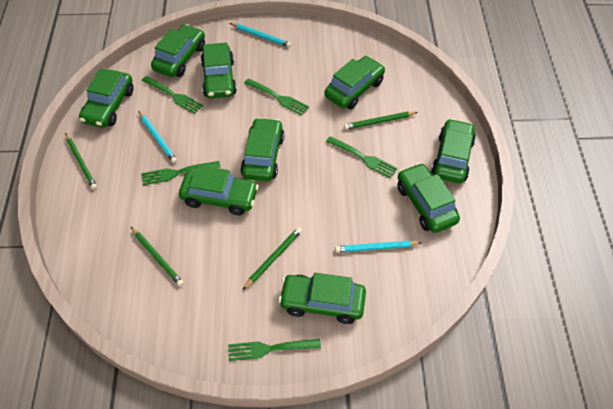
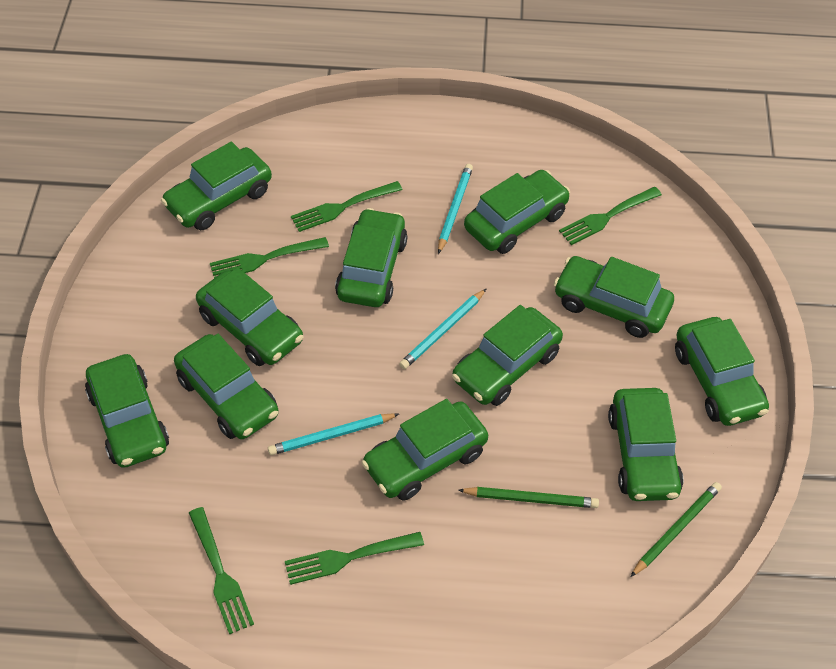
green car: [79,68,134,128] [151,24,205,77] [179,165,259,215] [201,43,237,98] [240,117,285,181] [279,273,366,324] [325,56,385,109] [397,163,460,233] [431,118,476,183] = 9 -> [85,354,169,468] [161,142,272,230] [174,334,279,439] [196,267,303,366] [335,208,408,307] [361,399,488,501] [452,305,563,406] [464,170,570,254] [554,256,674,338] [608,388,683,501] [675,317,769,426] = 11
green pencil: [66,134,97,190] [131,227,184,286] [243,227,302,290] [344,112,418,130] = 4 -> [458,487,599,508] [630,482,722,577] = 2

